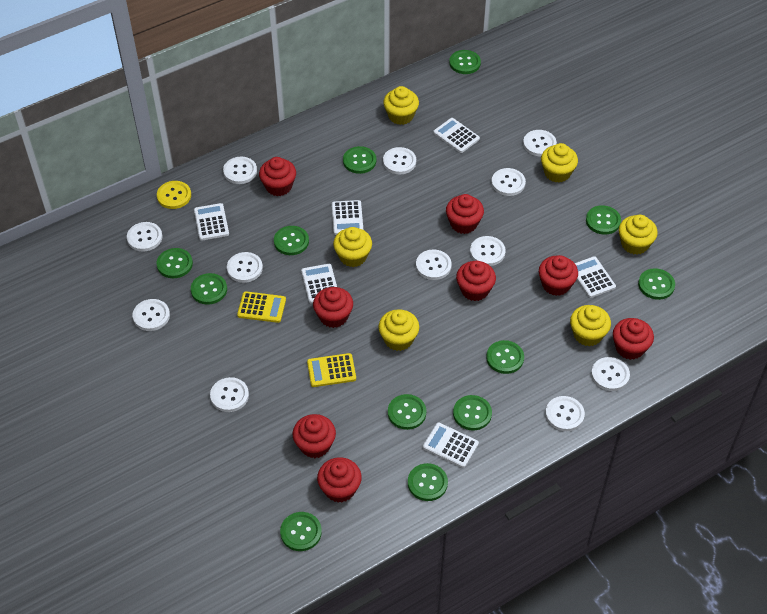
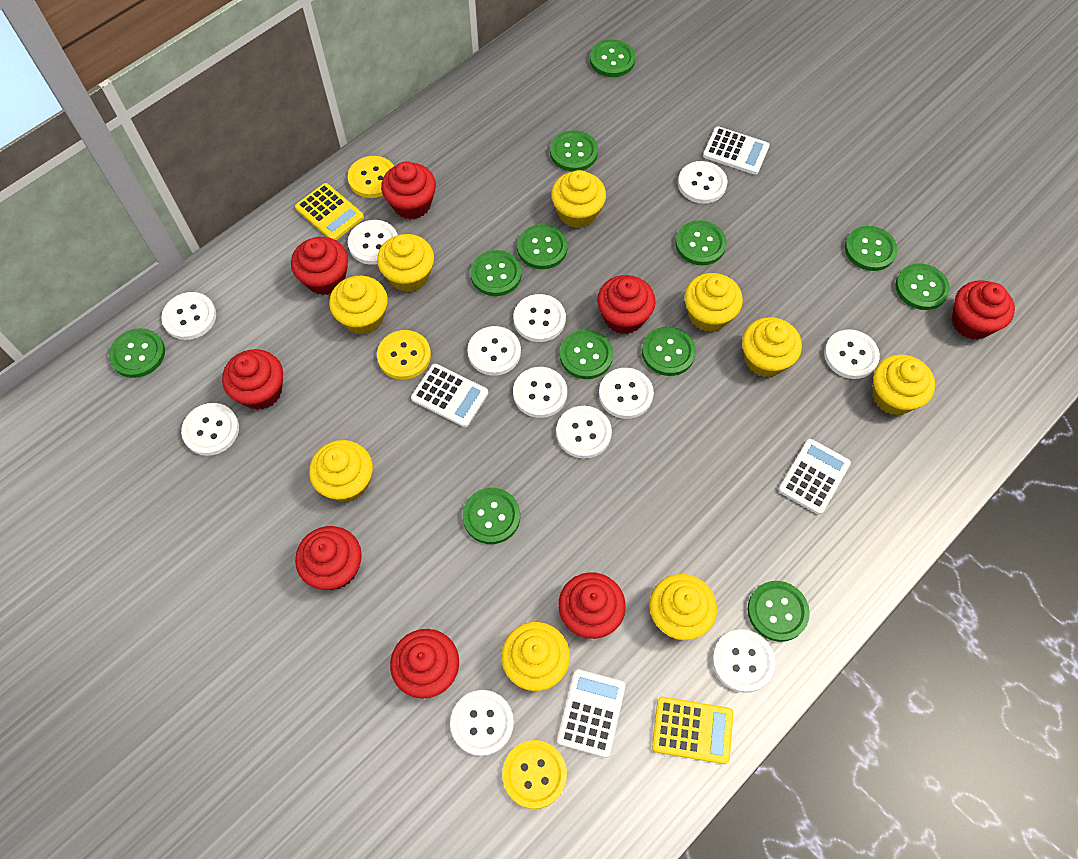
white calculator: [194,203,229,241] [301,264,337,304] [332,200,363,235] [423,423,479,468] [433,118,480,153] [575,256,616,298] = 6 -> [411,364,489,427] [557,669,626,758] [703,126,770,175] [778,439,851,515] = 4
yellow button: [157,181,191,209] = 1 -> [348,156,394,198] [377,330,431,380] [502,740,567,809] = 3
yellow cupcake: [333,227,372,267] [379,309,419,351] [383,86,419,125] [541,143,578,183] [570,305,611,346] [619,215,658,255] = 6 -> [309,440,373,502] [329,276,388,335] [377,234,434,292] [501,622,570,691] [551,170,606,228] [649,574,717,640] [684,273,743,332] [742,317,802,377] [873,355,935,415] = 9

